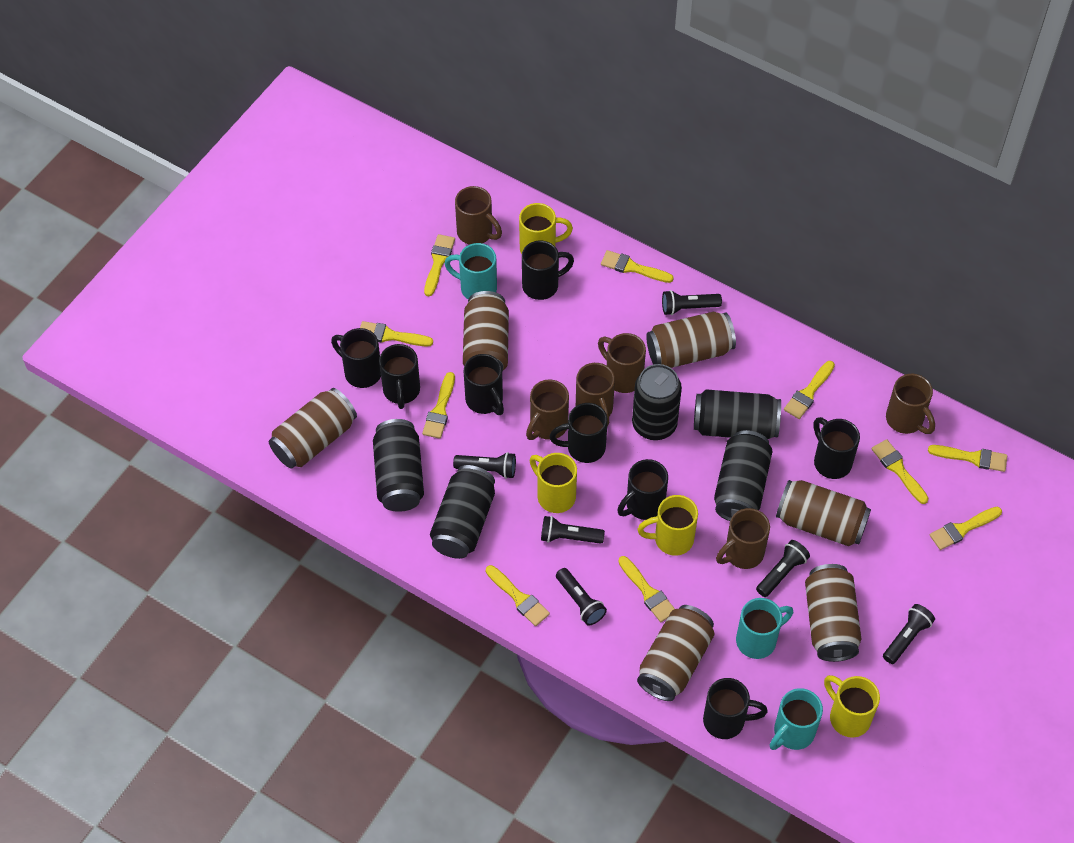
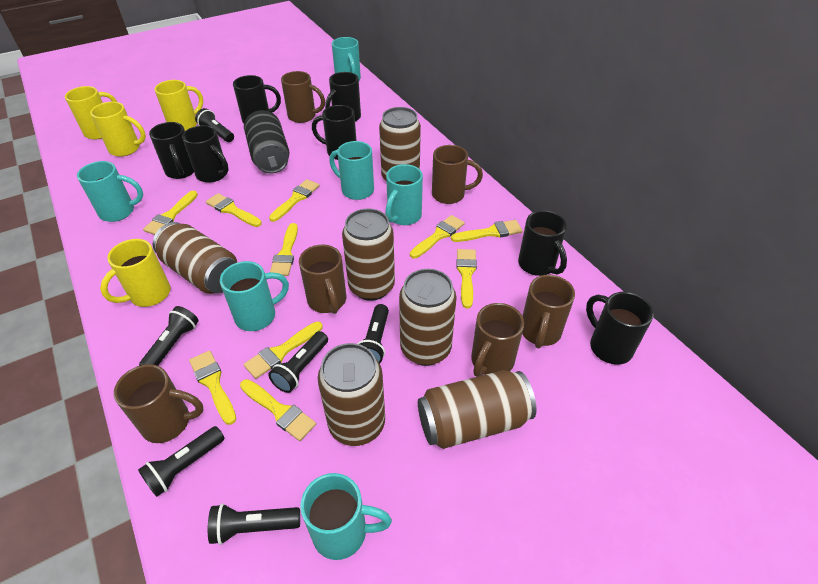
black can: [373,419,424,512] [430,465,495,559] [632,364,682,440] [694,389,781,439] [714,430,773,521] = 5 -> [244,110,289,173] = 1
black mug: [331,328,381,388] [379,344,420,409] [464,354,504,415] [522,241,574,300] [549,403,608,463] [617,459,668,520] [703,678,768,739] [814,417,860,479] = 8 -> [149,122,194,179] [182,125,229,183] [233,75,281,124] [312,105,357,160] [325,72,361,122] [518,210,567,276] [586,292,654,365] = 7
turquoise mug: [444,243,497,299] [736,598,793,659] [770,688,823,750] = 3 -> [77,161,143,222] [220,261,289,331] [300,473,392,560] [329,141,374,200] [332,37,361,80] [385,164,423,225] = 6

